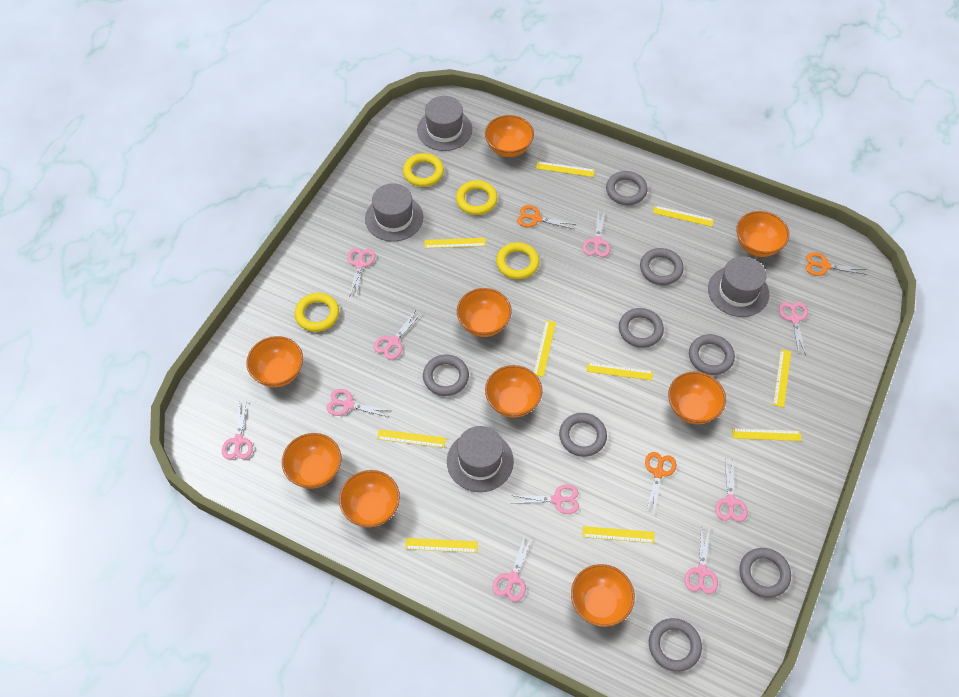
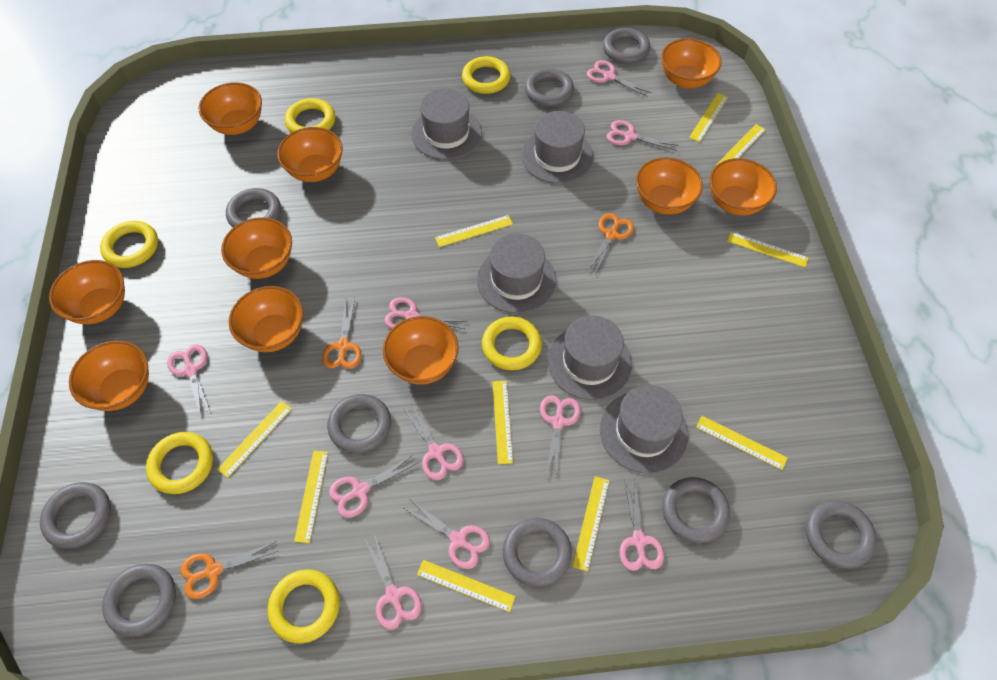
grey hat: [365,183,423,242] [417,96,472,151] [447,426,514,492] [708,256,769,317] = 4 -> [411,88,482,160] [477,233,556,313] [521,111,593,184] [548,315,632,400] [600,385,688,474] = 5
grey ring: [423,355,469,396] [559,413,607,457] [606,171,648,205] [619,308,664,348] [640,248,684,285] [649,618,702,672] [689,334,735,375] [739,548,791,598] = 8 -> [40,482,111,549] [102,564,176,637] [226,188,281,227] [327,394,391,454] [503,518,572,587] [525,68,574,107] [603,28,650,64] [662,477,730,543] [806,501,877,568] = 9
orange bowl: [246,336,303,387] [282,433,341,489] [339,470,400,528] [457,288,512,337] [485,115,534,157] [485,365,542,418] [571,564,635,627] [668,372,726,424] [736,211,789,257] = 9 -> [49,260,125,324] [69,341,149,411] [199,82,262,135] [221,217,292,279] [229,286,303,352] [277,127,343,182] [383,316,459,385] [636,157,703,215] [661,38,722,88] [710,158,777,216] = 10
yellow ring: [295,293,339,332] [403,153,444,187] [456,180,498,215] [496,242,539,279] = 4 -> [100,221,158,268] [146,432,213,494] [268,569,340,643] [285,98,336,133] [462,56,511,94] [482,316,542,371] = 6

